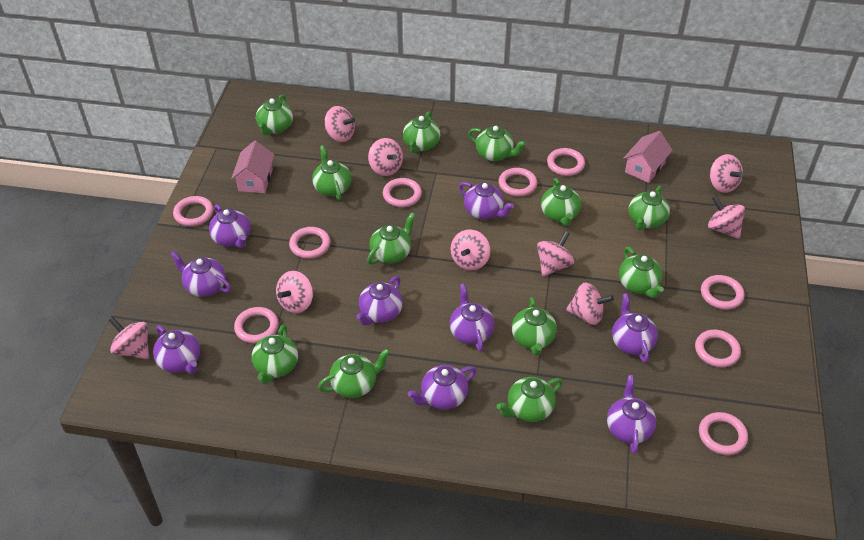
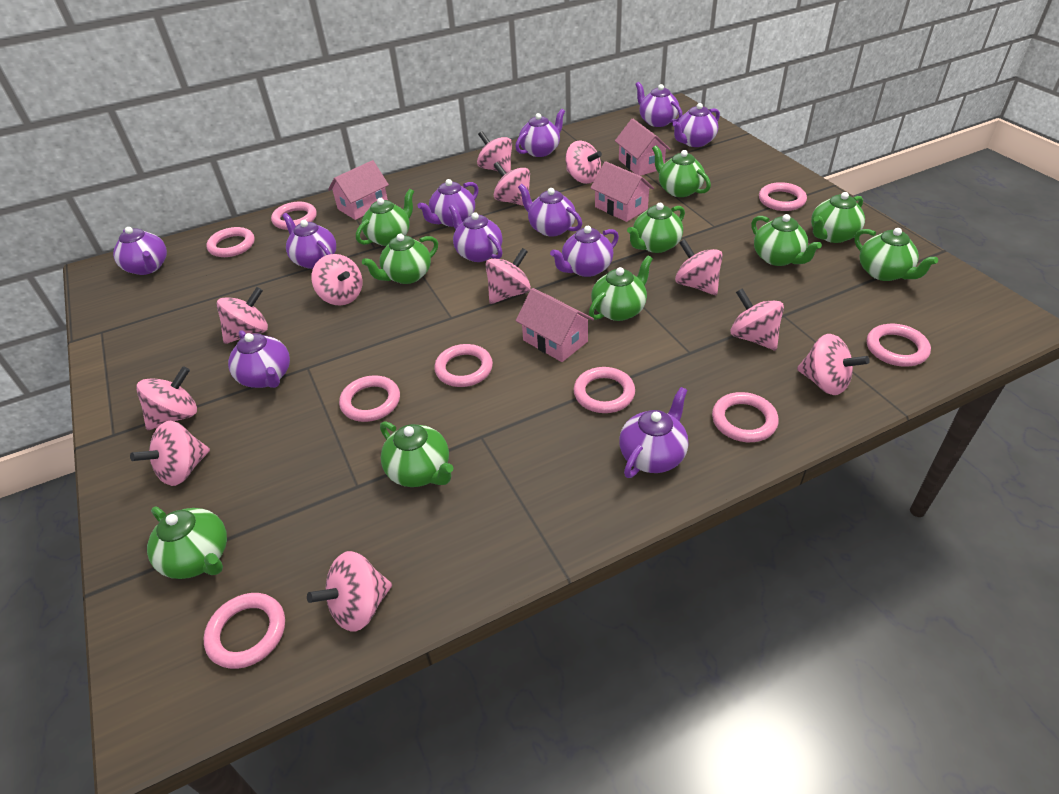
green teapot: [252,324,298,384] [256,94,293,135] [312,145,352,200] [318,348,390,398] [367,212,415,265] [403,111,440,153] [468,126,526,161] [497,377,563,422] [512,297,557,356] [541,178,581,226] [619,247,664,298] [629,186,670,231] = 12 -> [147,507,227,579] [356,189,414,246] [362,234,438,284] [380,421,454,487] [589,256,653,321] [627,203,685,253] [652,145,711,197] [751,214,822,266] [811,192,865,243] [854,228,938,281] = 10
pink house: [231,140,275,193] [623,131,673,183] = 2 -> [328,160,389,220] [516,288,594,362] [591,161,654,222] [615,118,671,176] = 4
pink spinning top: [109,317,149,359] [276,271,313,313] [325,106,355,142] [368,138,403,176] [450,229,490,270] [537,231,574,277] [566,283,614,325] [708,196,745,239] [710,154,743,193] = 9 -> [130,421,210,486] [136,366,197,430] [216,287,268,344] [307,551,392,632] [312,254,362,306] [477,131,512,173] [485,248,531,304] [493,162,530,206] [565,141,602,184] [675,239,723,295] [730,288,784,350] [797,334,870,395] = 12
purple teapot: [153,325,200,374] [170,251,231,297] [209,204,251,248] [356,276,403,326] [408,365,477,410] [450,284,494,352] [459,182,514,220] [607,375,656,454] [612,293,658,363] = 9 -> [113,227,167,275] [228,330,290,388] [282,213,336,269] [418,179,479,227] [449,205,503,262] [515,109,565,157] [518,184,582,237] [550,226,619,277] [619,387,688,478] [635,82,683,127] [672,103,720,147] = 11

